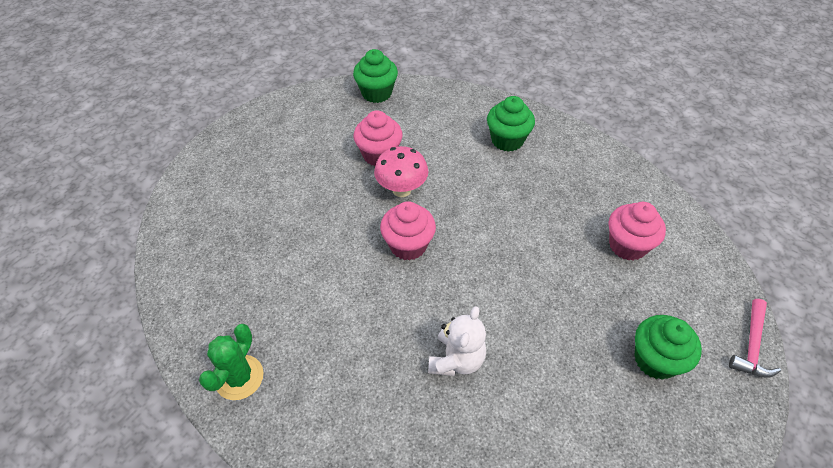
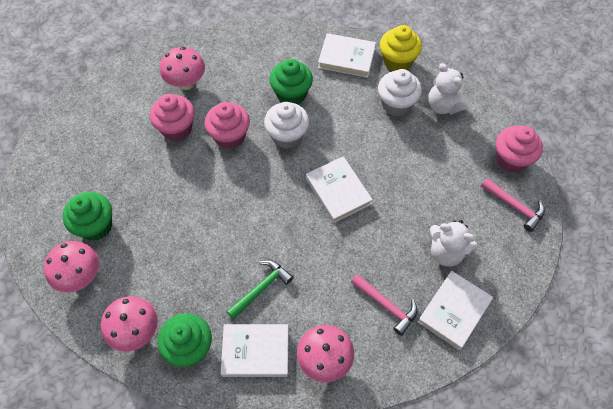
green cactus: [199,324,263,400] = 1 -> none = 0
green hammer: none = 0 -> [226,260,293,319] = 1
pink hammer: [729,299,781,378] = 1 -> [351,274,417,336] [481,178,545,232] = 2
pink mushroom: [374,146,429,197] = 1 -> [44,241,99,293] [101,296,158,352] [160,47,205,90] [297,325,354,382] = 4
white book: none = 0 -> [221,324,289,377] [306,156,373,223] [318,33,376,78] [418,271,493,350] = 4
white cupcake: none = 0 -> [264,102,309,149] [378,69,422,116] = 2
white teddy bear: [428,306,486,376] = 1 -> [428,63,469,115] [429,220,478,266] = 2
yellow cupcake: none = 0 -> [380,25,422,71] = 1

